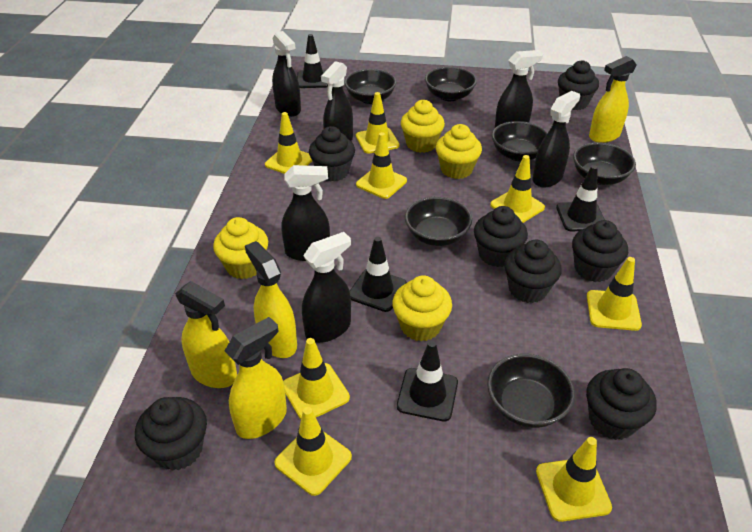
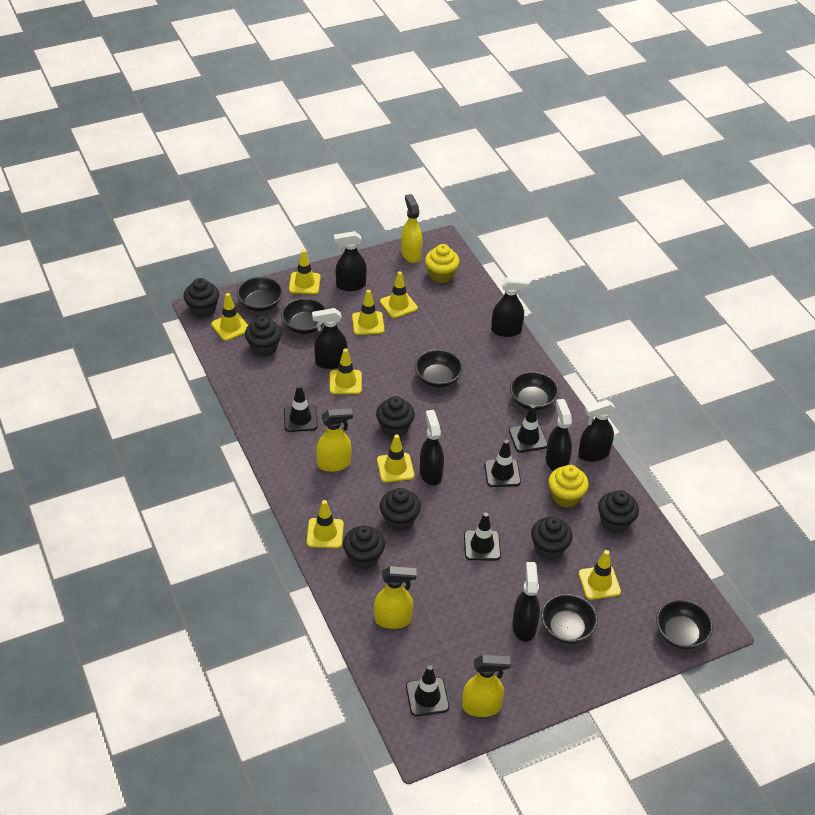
black spray bottle: [272,31,301,117] [281,165,330,261] [302,232,351,343] [321,61,353,141] [495,50,543,128] [533,91,580,187] = 6 -> [312,308,347,369] [334,231,367,291] [420,410,444,485] [491,276,530,337] [512,562,540,642] [546,399,572,471] [578,400,616,462] = 7
black traffic cone: [297,34,328,88] [350,237,407,312] [397,341,458,422] [556,165,605,232] = 4 -> [284,385,318,432] [406,665,449,716] [464,513,501,560] [484,440,521,487] [509,405,548,453] = 5
yellow cupcake: [213,217,268,279] [392,275,452,341] [401,100,445,153] [436,124,482,179] = 4 -> [425,244,459,283] [549,465,589,508] = 2

